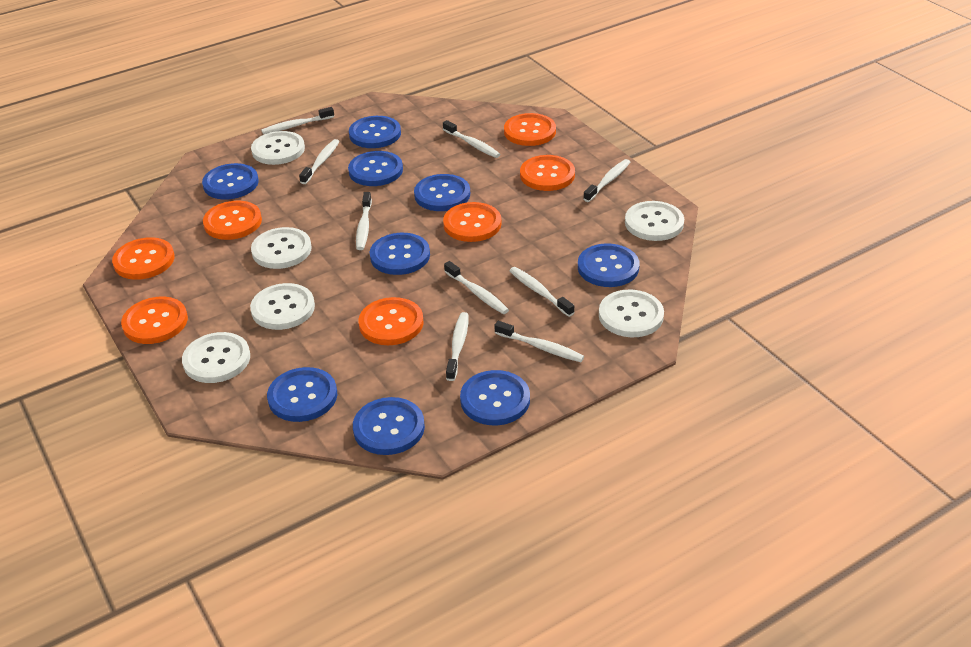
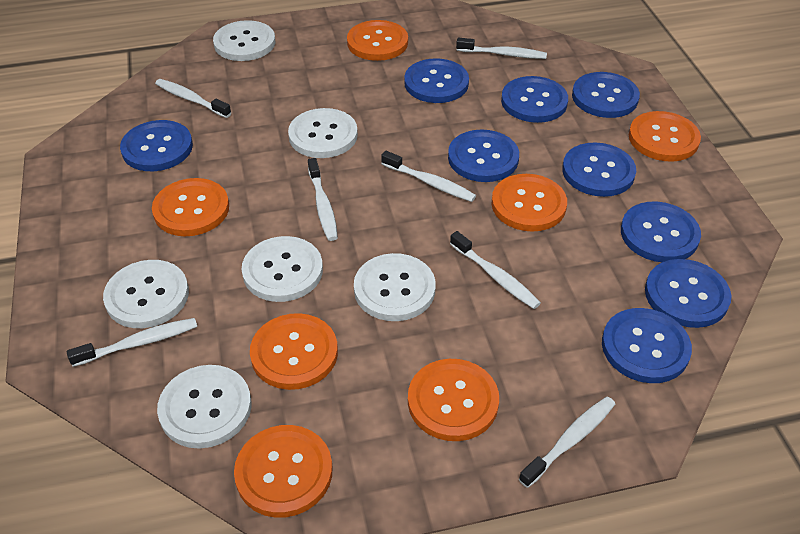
white toothbrush: [261,107,334,134] [299,139,340,184] [356,192,372,250] [443,120,500,158] [444,261,509,314] [446,312,469,381] [495,321,584,362] [510,267,574,317] [583,159,630,202] = 9 -> [67,318,197,367] [155,79,231,118] [308,158,338,241] [381,151,476,202] [450,231,541,309] [456,38,547,59] [519,396,615,488] = 7

